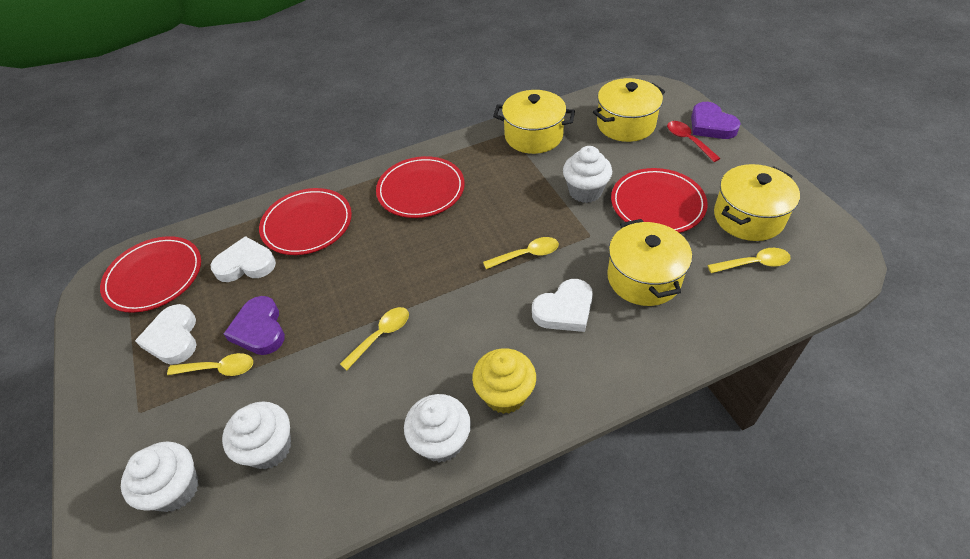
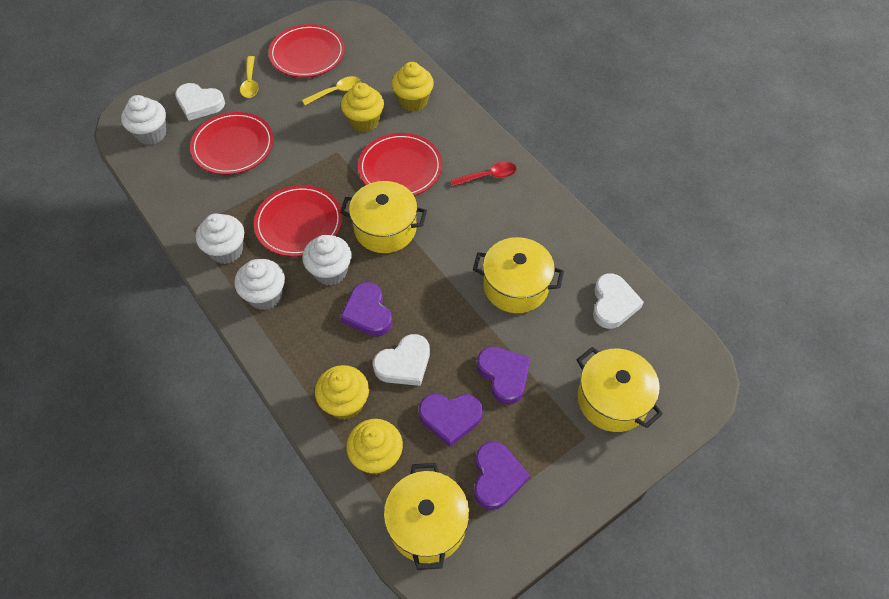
purple heart: [224,296,285,355] [691,102,741,139] = 2 -> [340,282,392,336] [419,393,483,447] [474,441,530,510] [477,346,530,404] = 4
yellow cupcake: [472,348,536,414] = 1 -> [315,365,369,420] [341,83,384,132] [346,419,403,475] [391,62,434,111] = 4
yellow spoon: [167,353,253,376] [340,307,409,370] [483,237,559,269] [708,248,791,273] = 4 -> [240,56,258,98] [302,76,361,105] = 2

